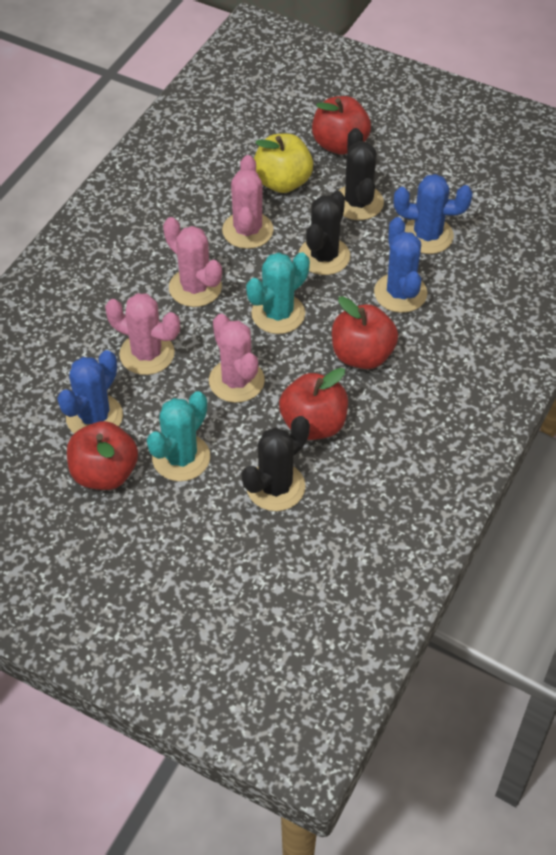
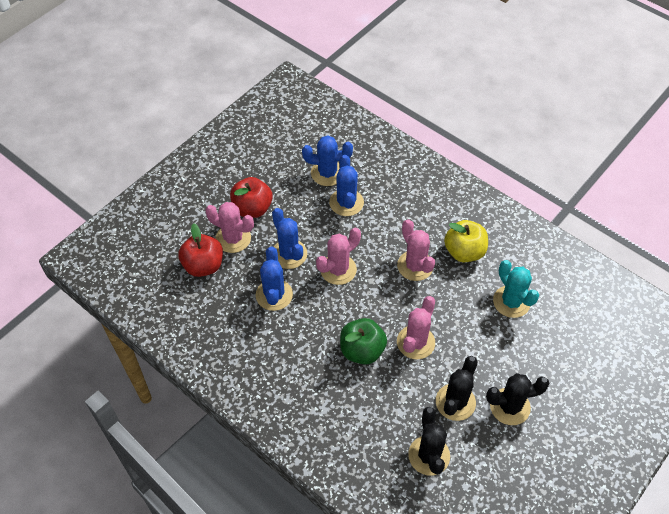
blue cactus: [57,350,123,434] [374,217,427,313] [394,174,473,254] = 3 -> [256,246,293,311] [272,208,307,269] [302,135,353,186] [329,155,364,216] = 4
green apple: none = 0 -> [340,318,387,365] = 1
red apple: [67,421,138,490] [279,368,348,440] [312,96,371,155] [332,296,398,369] = 4 -> [178,224,223,277] [230,177,273,218] = 2
turquoise cactus: [147,391,210,481] [246,252,310,334] = 2 -> [493,260,539,318] = 1

